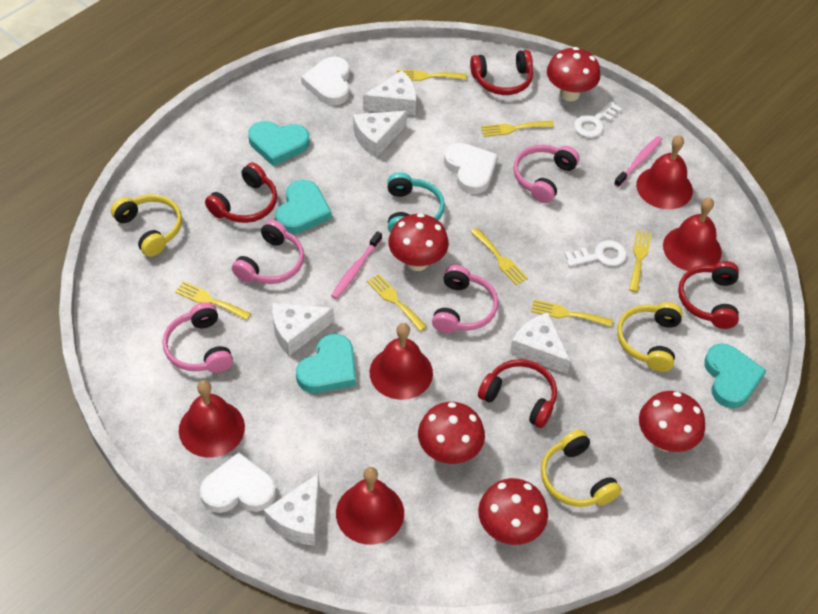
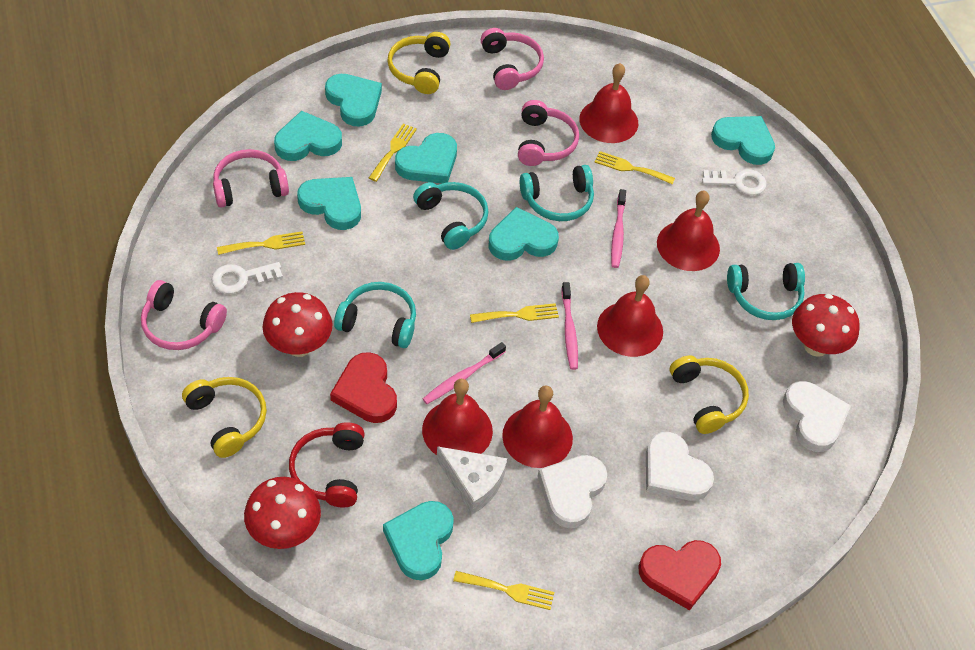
pink toothbrush: [331,231,382,299] [614,136,662,187] = 2 -> [423,342,506,404] [562,282,578,370] [611,189,626,268] = 3
red headphones: [205,162,277,223] [470,50,533,95] [478,359,557,428] [678,261,739,329] = 4 -> [289,422,365,507] = 1
red heart: none = 0 -> [330,352,397,423] [639,540,721,610] = 2
red mushroom: [388,213,449,271] [418,402,485,464] [478,478,548,545] [547,47,601,101] [639,391,705,452] = 5 -> [244,477,321,549] [262,292,333,357] [792,294,859,357] = 3
turquoise headphones: [387,172,445,233] = 1 -> [334,282,416,348] [413,182,488,250] [520,165,594,221] [727,263,805,320] = 4
turquoise heart: [248,121,310,166] [276,180,332,234] [296,334,356,393] [704,344,766,408] = 4 -> [274,111,342,161] [297,177,361,230] [325,74,382,126] [383,501,454,580] [395,133,457,183] [489,207,559,261] [711,116,775,165] = 7
white cheese: [264,473,319,546] [272,303,334,356] [353,111,407,158] [363,71,416,115] [510,313,571,374] = 5 -> [436,446,507,514] = 1
yellow fork: [175,281,251,320] [367,274,427,331] [396,70,467,81] [471,228,528,285] [481,121,554,137] [531,299,613,327] [629,230,651,292] = 7 -> [217,231,305,255] [369,123,417,182] [453,571,554,610] [470,303,559,323] [594,151,675,185] = 5

